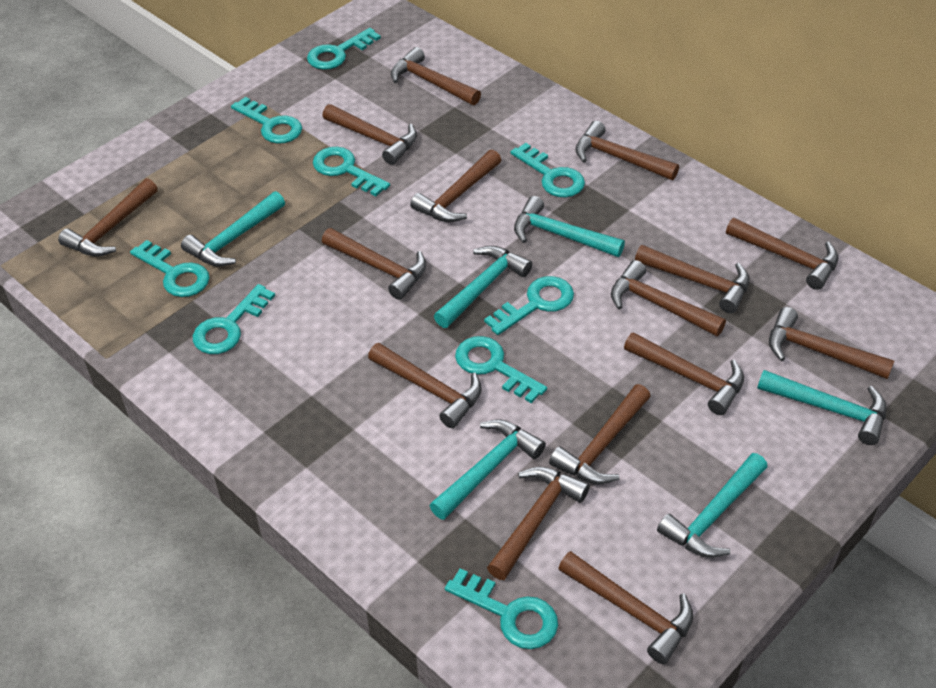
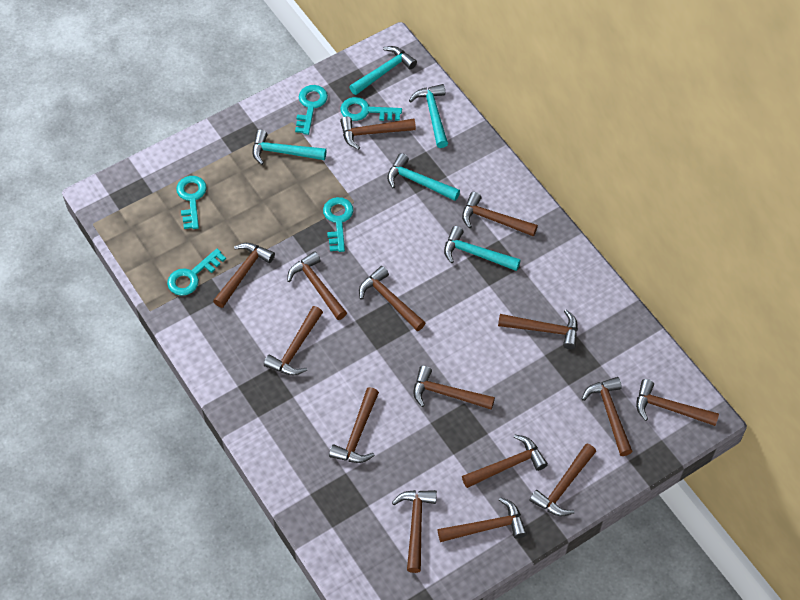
turquoise hammer: [181,191,285,267] [429,420,546,520] [434,246,532,328] [514,196,625,257] [657,453,768,558] [757,370,887,445] = 6 -> [252,130,326,165] [349,46,417,95] [387,153,460,201] [409,84,448,148] [444,226,521,271] = 5
turquoise key: [130,240,210,297] [193,284,275,354] [231,97,302,144] [307,28,381,70] [313,147,390,196] [445,568,558,649] [455,336,547,403] [484,276,574,335] [511,143,585,198] = 9 -> [167,249,226,296] [176,176,207,229] [295,85,328,135] [323,197,353,252] [340,97,402,121] = 5

